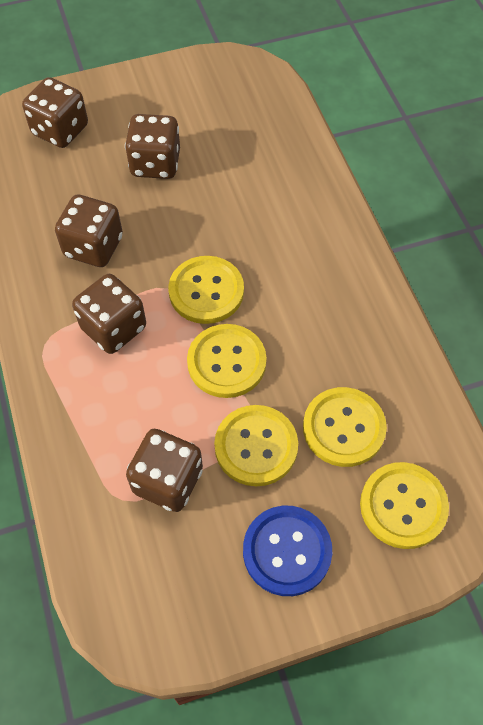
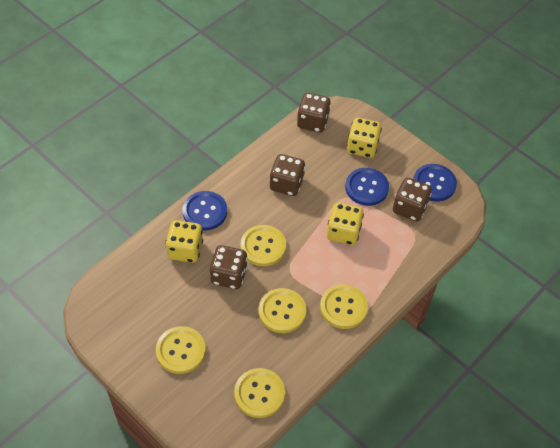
blue button: [243,506,332,596] = 1 -> [183,191,227,230] [345,168,389,206] [413,164,457,202] = 3
brown dice: [22,77,88,148] [55,195,123,267] [72,274,146,354] [125,114,180,179] [126,429,203,512] = 5 -> [210,245,248,289] [270,154,305,196] [297,93,331,133] [393,178,432,221] = 4
yellow dice: none = 0 -> [165,220,203,263] [327,202,364,245] [347,118,382,158] = 3

